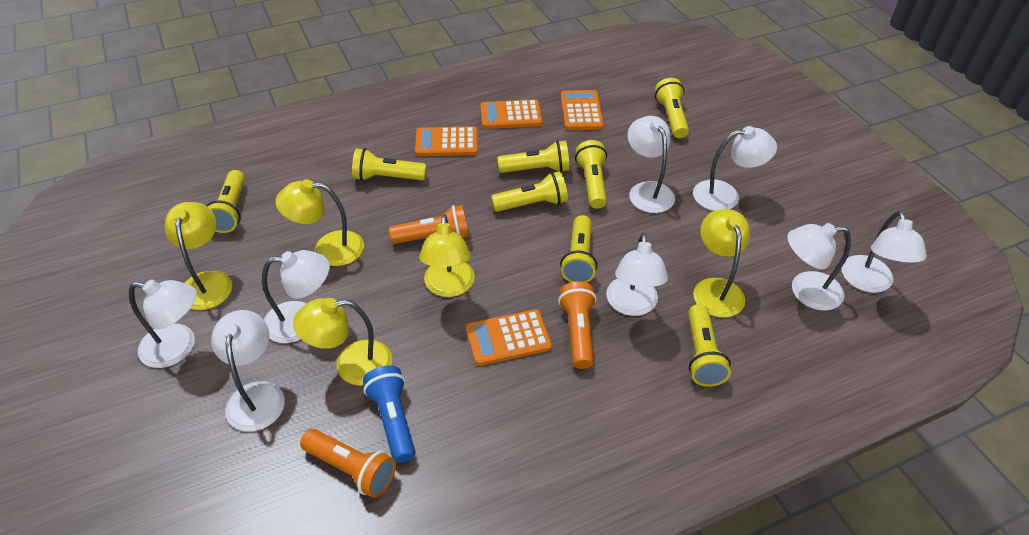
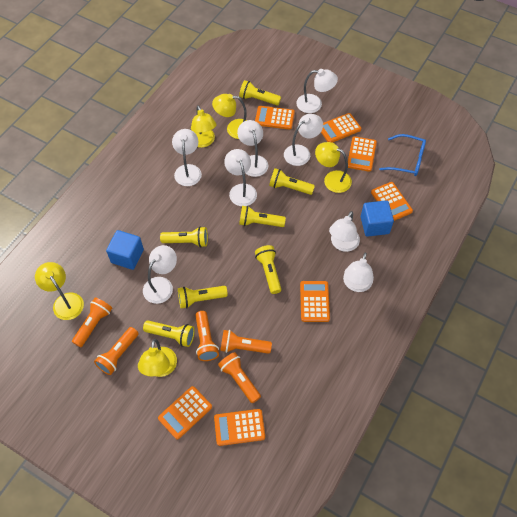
blue cube: none = 0 -> [106,230,144,270] [361,200,394,237] = 2
blue flashlight: [363,365,415,463] = 1 -> none = 0
blue glasses: none = 0 -> [379,134,426,176] = 1
orange calculator: [415,126,478,156] [466,309,552,366] [480,99,543,129] [561,90,604,130] = 4 -> [158,386,212,439] [214,409,265,446] [255,106,295,130] [300,281,330,322] [321,113,361,143] [348,136,377,172] [371,182,413,221] = 7
orange flashlight: [300,429,396,498] [389,205,469,244] [558,282,597,369] = 3 -> [72,297,112,347] [94,327,138,375] [195,311,219,361] [218,352,261,403] [220,330,272,354] = 5
yellow flashlight: [206,170,245,233] [352,148,427,181] [491,171,568,212] [497,140,570,173] [560,215,597,283] [575,140,607,209] [655,78,689,138] [688,304,731,387] = 8 -> [143,321,195,347] [160,226,208,248] [178,286,228,309] [239,80,281,105] [239,206,286,227] [255,245,281,294] [269,168,315,195] = 7

